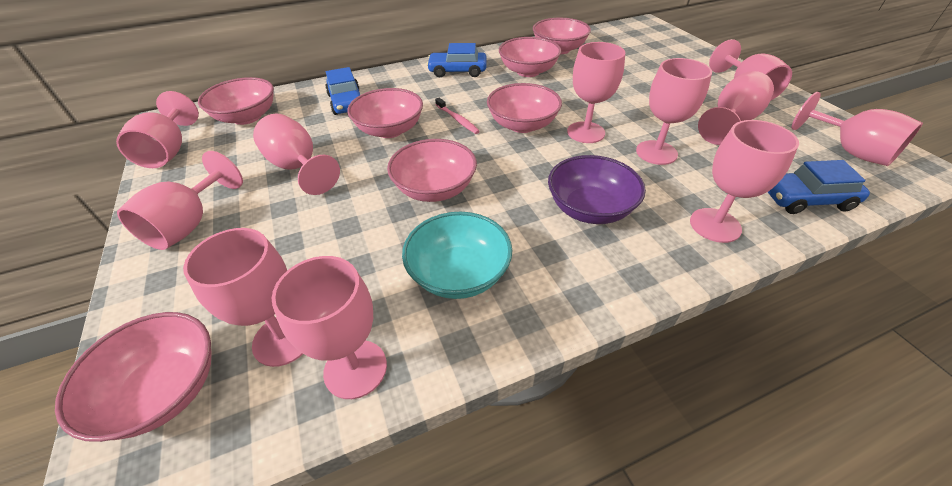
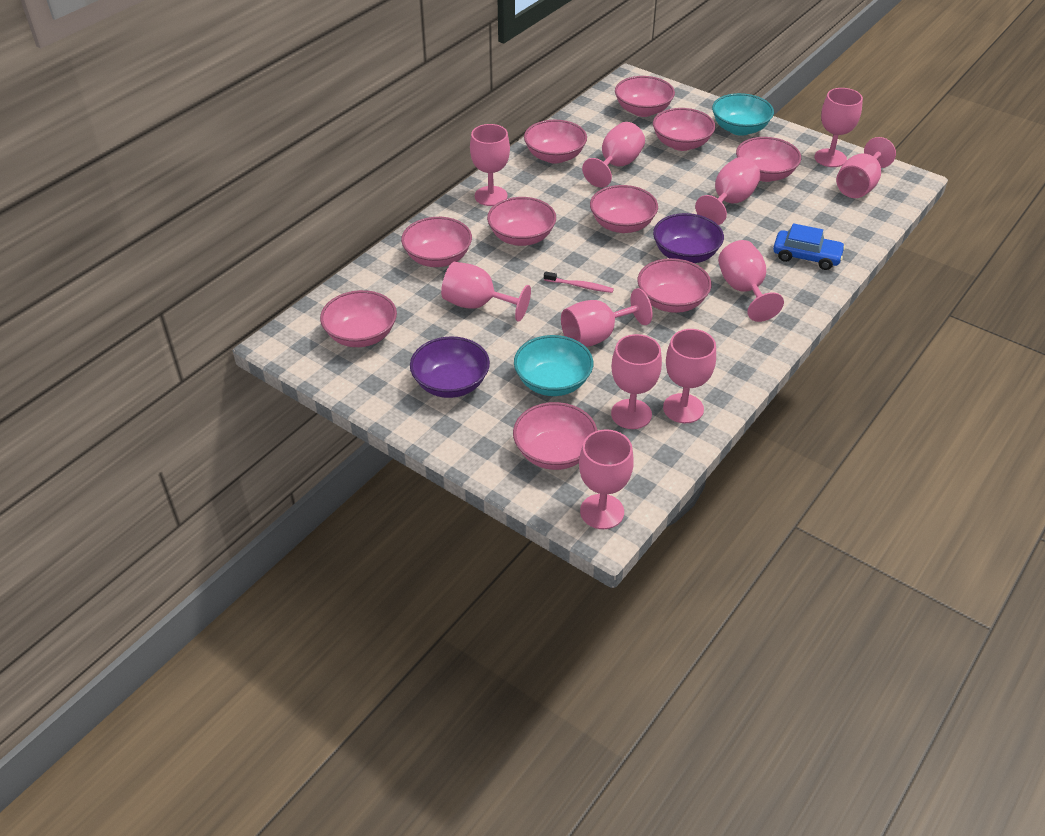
blue car: [325,67,360,115] [427,43,487,77] [768,160,870,214] = 3 -> [773,223,845,270] = 1
pink bowl: [55,312,211,442] [198,77,274,125] [347,88,423,138] [387,139,477,202] [487,83,562,133] [499,37,561,77] [533,18,591,54] = 7 -> [320,290,397,347] [401,217,472,267] [487,197,556,246] [513,402,598,470] [524,120,587,164] [590,185,658,233] [615,76,675,117] [637,258,712,313] [653,108,715,151] [736,137,801,182] = 10
purple bowl: [548,155,646,224] = 1 -> [410,336,490,398] [653,213,724,263] = 2
turquoise bowl: [402,212,512,299] = 1 -> [514,335,593,396] [712,93,774,136] = 2

